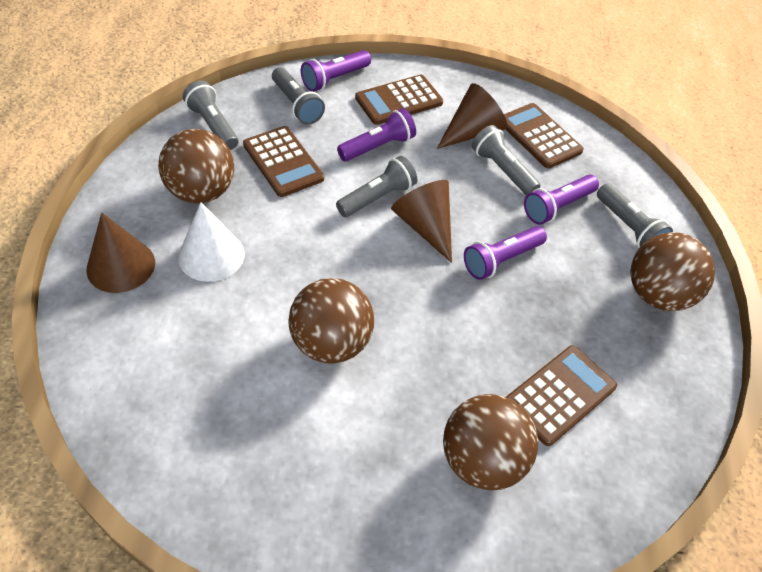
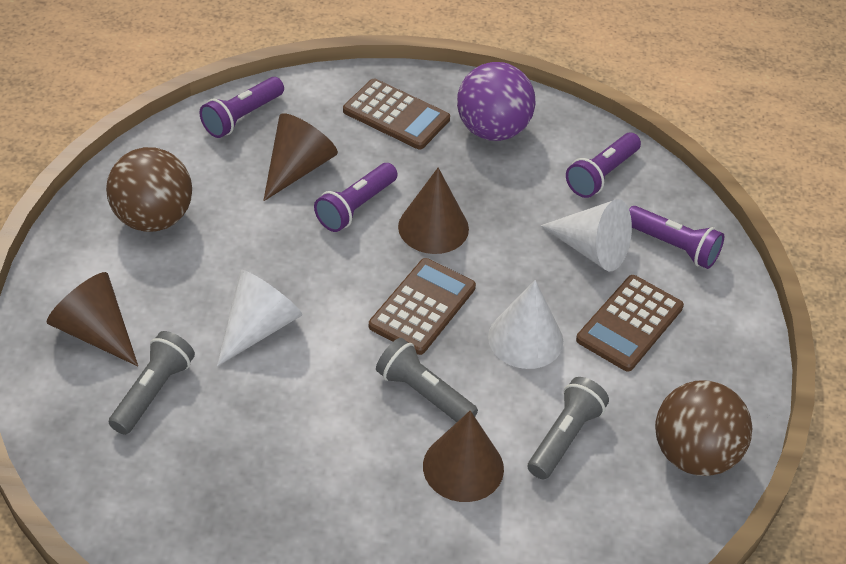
brown ball: [158,129,234,204] [289,278,374,364] [443,394,538,490] [630,232,715,311] = 4 -> [106,147,192,232] [655,381,752,476] = 2
brown calculator: [243,126,324,197] [355,75,443,125] [504,103,584,168] [506,345,617,446] = 4 -> [343,79,450,149] [369,258,476,355] [576,275,684,372] = 3
brown cone: [86,213,155,293] [391,180,452,263] [437,83,507,149] = 3 -> [47,272,138,366] [263,113,338,201] [398,168,469,254] [423,410,504,502] = 4
grey flashlight: [183,80,238,150] [272,67,325,125] [336,156,417,217] [472,125,541,196] [597,183,673,248] = 5 -> [109,331,195,435] [376,338,478,422] [528,377,609,479] = 3
purple ball: none = 0 -> [457,62,535,141] = 1
white cone: [178,202,245,282] = 1 -> [217,270,302,366] [488,280,563,369] [541,199,632,271] = 3

